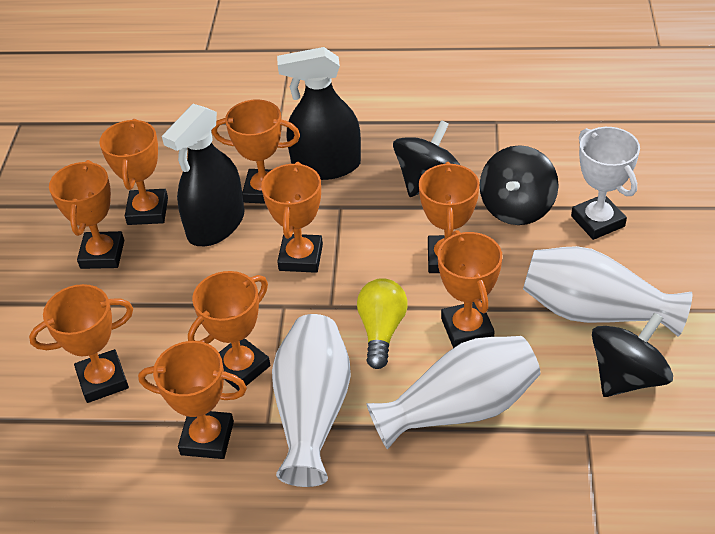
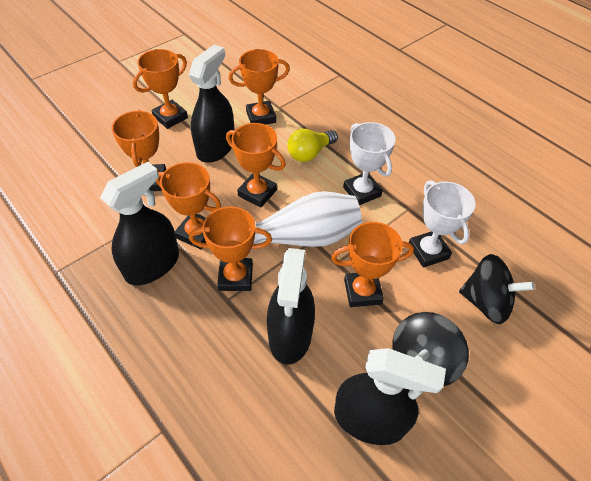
black spinning top: [393,120,460,197] [480,145,559,225] [592,312,673,397] = 3 -> [392,312,469,386] [459,254,535,324] = 2
black spray bottle: [162,104,244,246] [277,47,361,180] = 2 -> [100,162,179,285] [189,45,234,163] [267,248,315,365] [334,348,446,445] = 4
orange trophy: [29,284,133,403] [49,160,124,269] [99,119,168,225] [138,341,247,459] [188,271,270,391] [212,99,300,204] [261,162,323,273] [419,162,480,273] [438,230,502,348] = 9 -> [112,110,166,191] [133,49,188,129] [156,162,221,249] [189,206,272,291] [226,123,286,208] [229,49,290,125] [331,222,414,307] = 7
white trophy: [571,127,640,240] = 1 -> [343,122,396,205] [409,180,476,268] = 2
white vase: [272,314,351,487] [366,336,540,450] [523,246,692,337] = 3 -> [250,191,362,251] = 1

